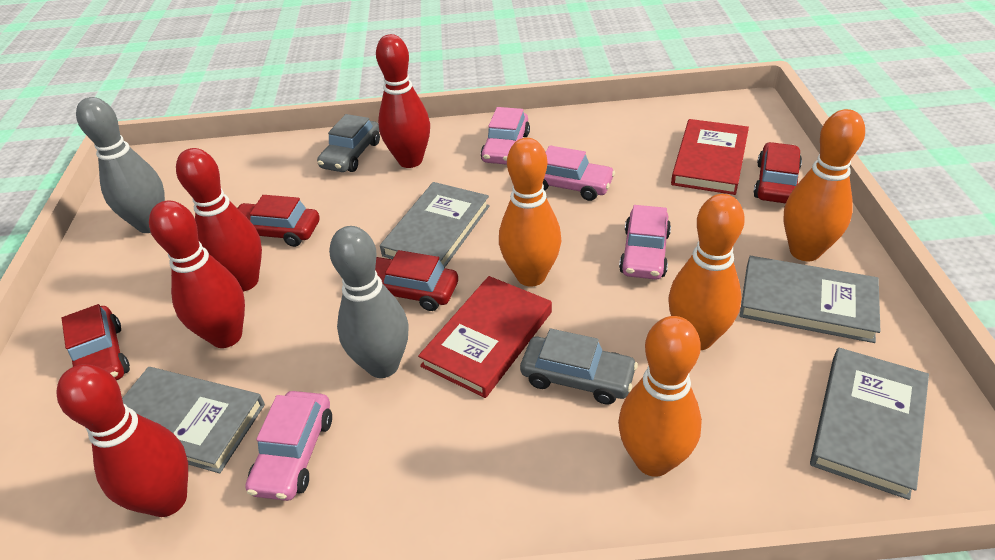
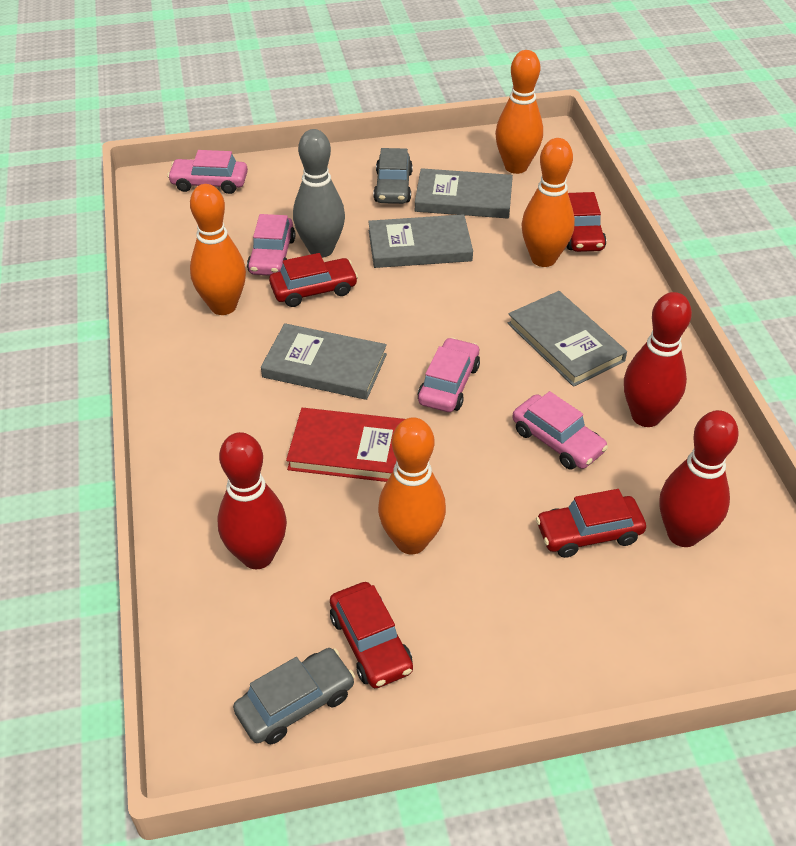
grey bowling pin: [76,97,165,233] [329,226,409,378] = 2 -> [293,129,345,258] = 1
red book: [418,276,552,398] [671,119,749,195] = 2 -> [286,408,405,482] = 1
red bowling pin: [56,364,188,517] [149,201,245,348] [176,148,262,291] [376,34,430,168] = 4 -> [217,432,287,569] [624,292,692,427] [660,410,739,547] = 3

